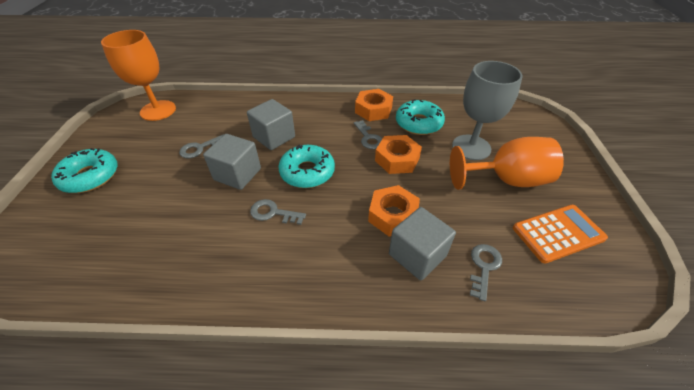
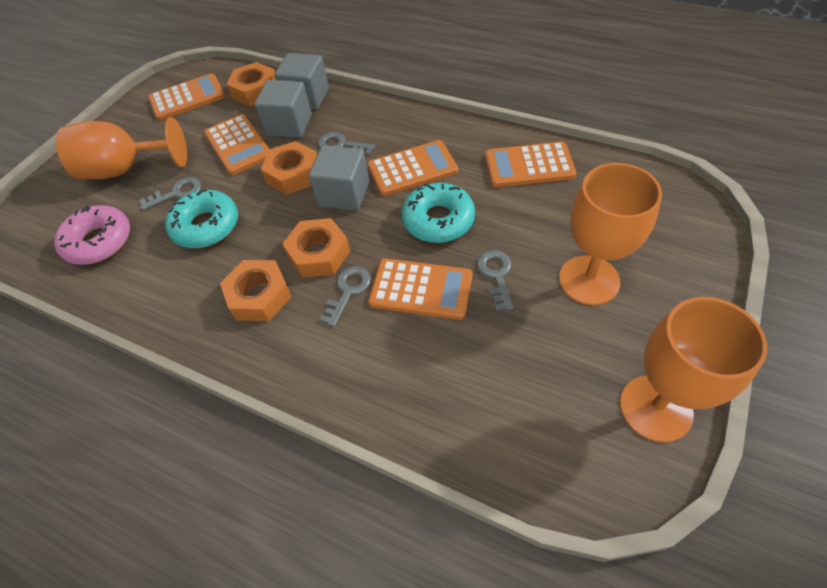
grey goblet: [452,61,522,160] = 1 -> none = 0
orange calculator: [513,205,608,264] = 1 -> [148,73,225,121] [204,114,269,175] [368,140,458,196] [368,258,473,320] [485,141,576,187] = 5
orange goblet: [101,30,176,121] [450,137,564,190] = 2 -> [56,117,187,179] [559,163,662,305] [620,297,767,443] = 3
orange nut: [355,89,393,121] [368,185,420,237] [375,135,422,174] = 3 -> [220,260,292,321] [226,62,276,106] [261,141,317,195] [282,218,350,278] = 4
pink donut: none = 0 -> [54,205,130,265] = 1
turquoise donut: [51,148,118,193] [279,145,335,188] [396,99,445,135] = 3 -> [165,189,238,248] [402,183,475,243] = 2

